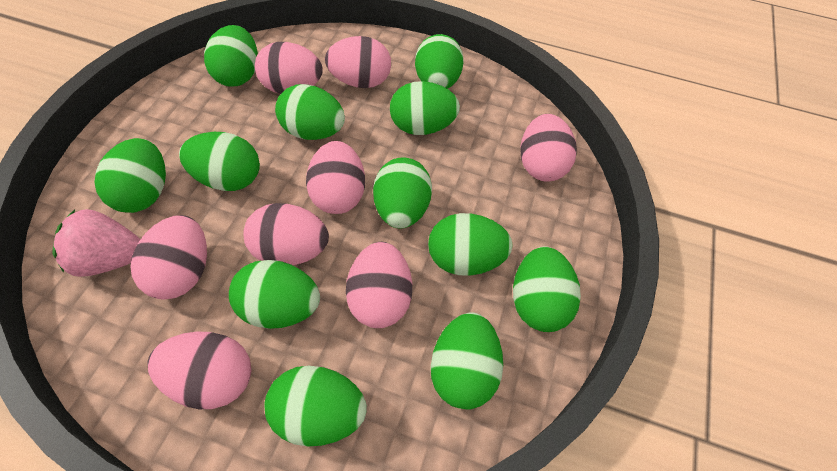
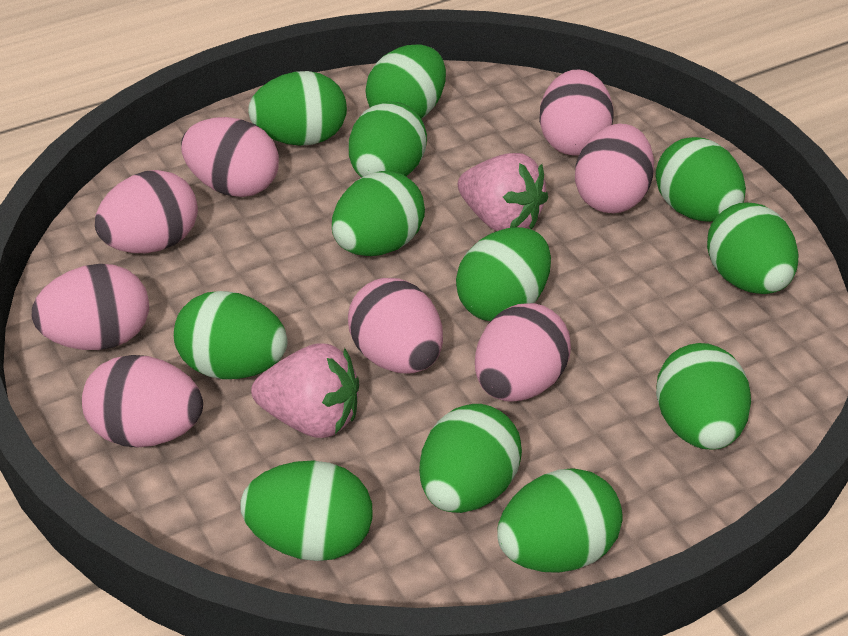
pink strawberry: [53,209,141,277] = 1 -> [251,344,359,438] [458,153,548,231] = 2

